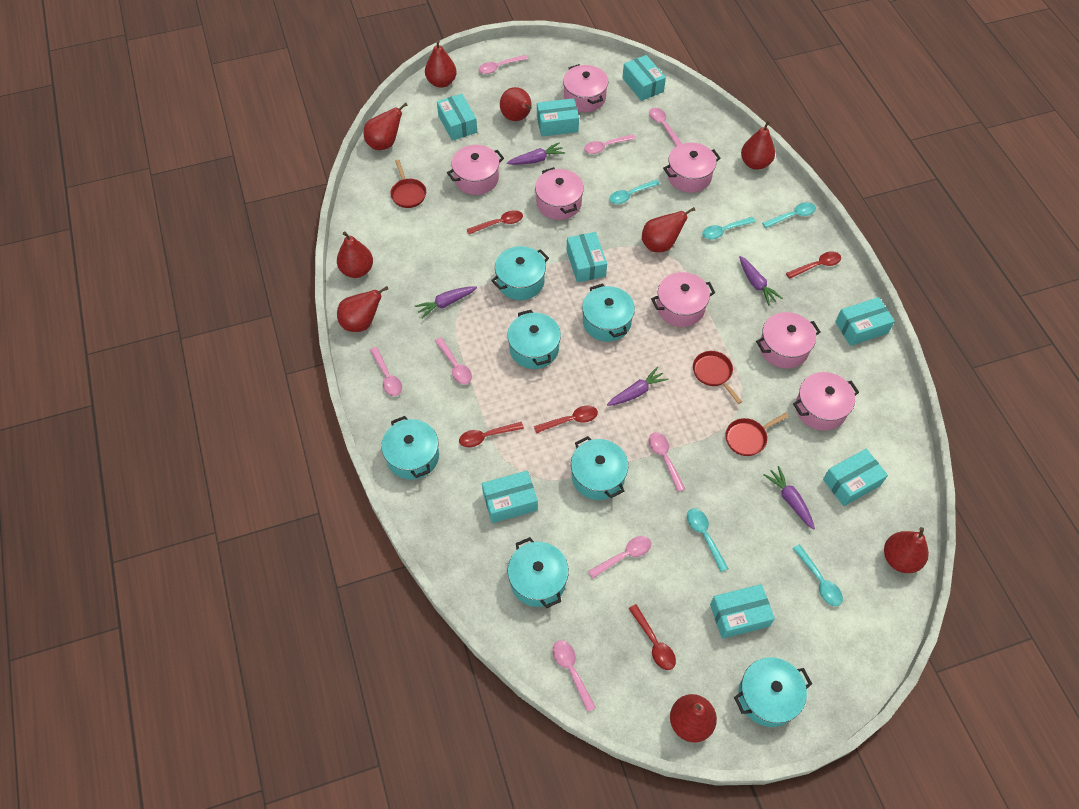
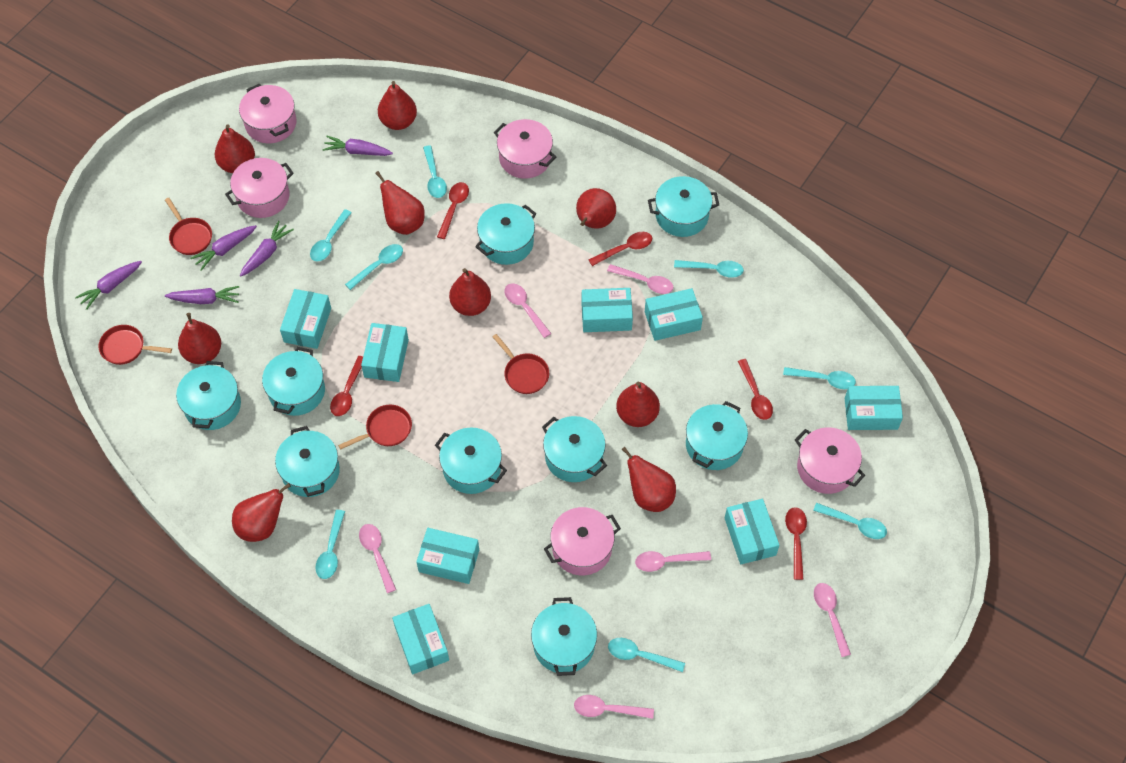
pink pot: [447,145,504,195] [535,167,584,220] [563,64,608,112] [651,272,715,327] [663,143,720,193] [756,312,821,369] [793,372,859,431] = 7 -> [225,158,294,218] [239,83,297,143] [494,119,556,179] [544,507,621,575] [795,427,865,494] = 5
pink spoon: [370,347,402,396] [435,337,472,384] [478,55,528,74] [552,640,596,712] [584,134,636,154] [588,536,651,579] [649,108,682,146] [649,432,685,492] = 8 -> [359,524,396,593] [504,283,551,338] [574,695,654,719] [607,264,673,294] [635,551,711,572] [814,583,851,657] = 6
red pan: [390,160,426,208] [693,351,742,404] [725,413,789,456] = 3 -> [98,325,172,365] [165,198,212,255] [338,404,412,450] [493,334,549,394] = 4
turquoise pot: [381,416,439,480] [491,246,549,300] [507,310,561,369] [508,537,569,608] [571,436,628,500] [582,283,635,342] [734,657,812,727] = 7 -> [176,361,241,430] [262,347,325,416] [275,426,340,497] [435,428,507,494] [475,203,536,265] [531,597,597,676] [542,416,607,482] [648,176,719,237] [686,401,748,470] = 9
turquoise spoon: [609,179,660,204] [687,508,729,572] [702,217,756,239] [762,202,816,228] [793,544,843,606] = 5 -> [310,209,352,262] [315,510,345,579] [345,244,403,290] [423,145,447,198] [608,638,685,672] [674,260,744,278] [783,367,856,389] [813,503,887,539] = 8

